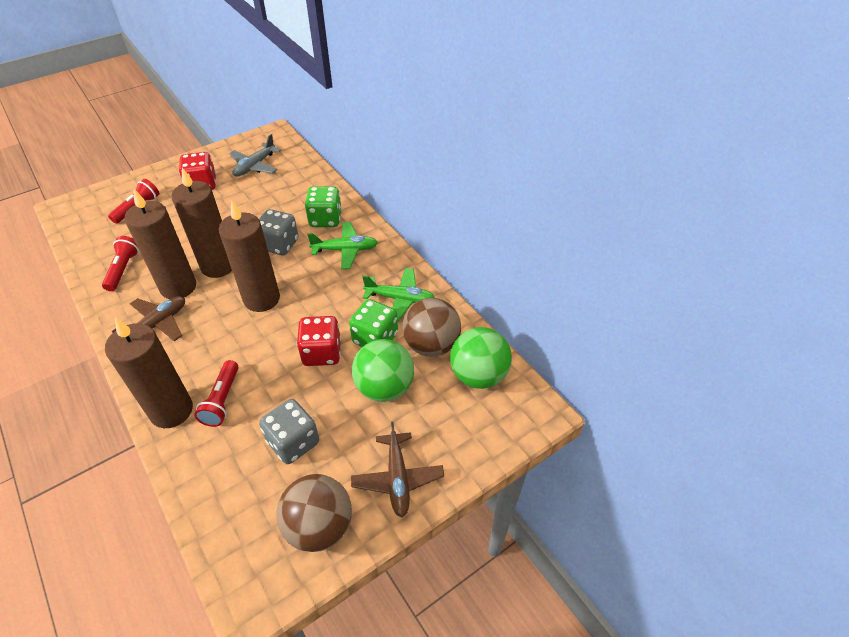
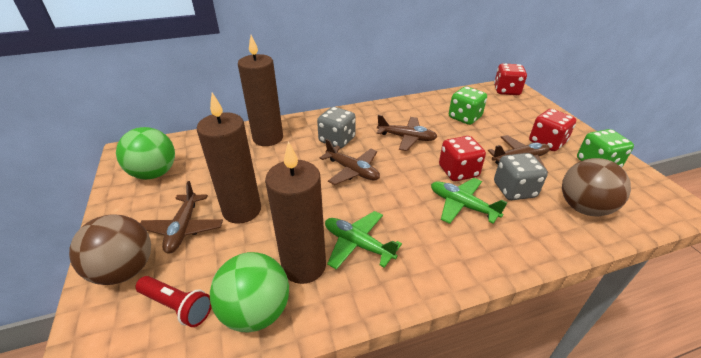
brown candle: [105,317,193,428] [124,189,196,299] [172,168,232,278] [219,201,280,312] = 4 -> [197,93,261,224] [238,35,283,146] [265,141,326,284] = 3
brown plane: [111,296,185,341] [351,422,444,517] = 2 -> [140,181,223,254] [320,139,380,185] [377,115,438,151] [488,135,550,172] = 4
grey plane: [229,134,281,177] = 1 -> none = 0
red dice: [179,152,216,190] [297,316,341,366] = 2 -> [439,136,486,181] [494,63,527,95] [529,109,576,151] = 3
red flashlight: [102,236,139,291] [108,179,159,224] [194,360,239,427] = 3 -> [136,276,212,327] = 1

